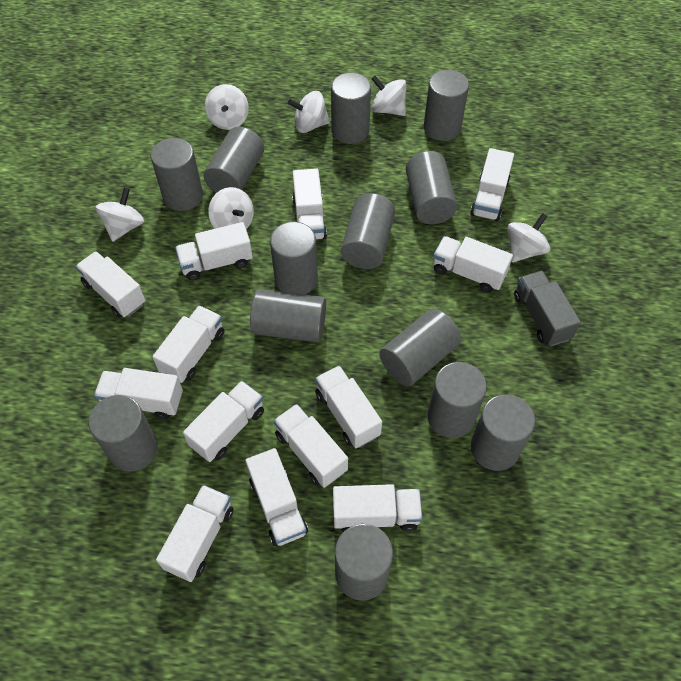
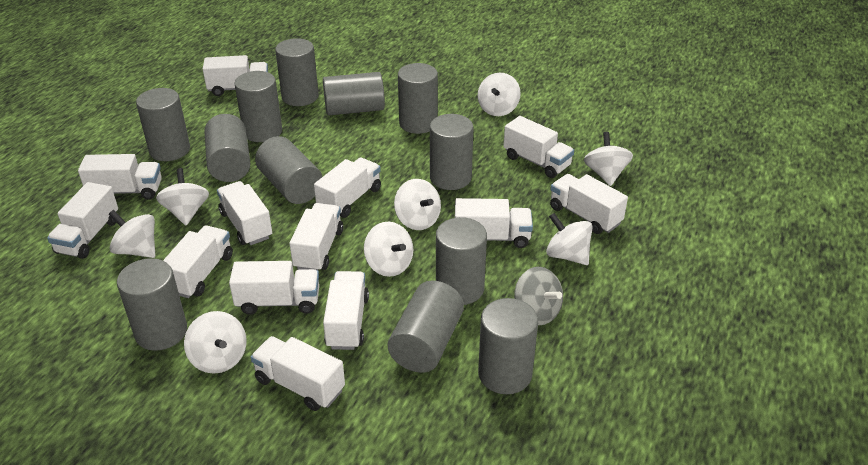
grey cylinder: [89,395,158,472] [151,138,203,211] [204,126,264,193] [250,289,326,342] [270,222,318,294] [331,73,371,144] [335,524,393,601] [341,193,395,269] [379,308,461,386] [406,151,457,224] [424,70,469,141] [427,362,487,438] [471,394,535,471] = 13 -> [117,258,187,351] [136,88,190,161] [204,114,251,182] [234,71,282,142] [255,136,322,204] [275,38,319,106] [323,72,385,115] [388,280,464,373] [398,63,438,134] [430,114,474,190] [436,217,487,305] [478,298,538,394] = 12
grey spinning top: none = 0 -> [514,267,563,325] = 1
grey truck: [514,271,581,346] = 1 -> none = 0
white spinning top: [96,188,144,242] [205,84,249,130] [208,187,254,229] [288,91,330,133] [372,76,406,116] [507,213,550,263] = 6 -> [109,210,155,258] [156,168,209,225] [184,311,247,374] [364,222,413,277] [394,179,441,230] [478,73,521,116] [546,213,593,265] [584,132,633,186] = 8

